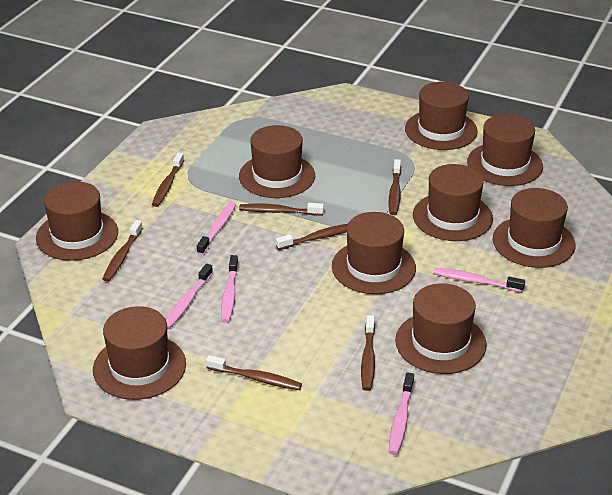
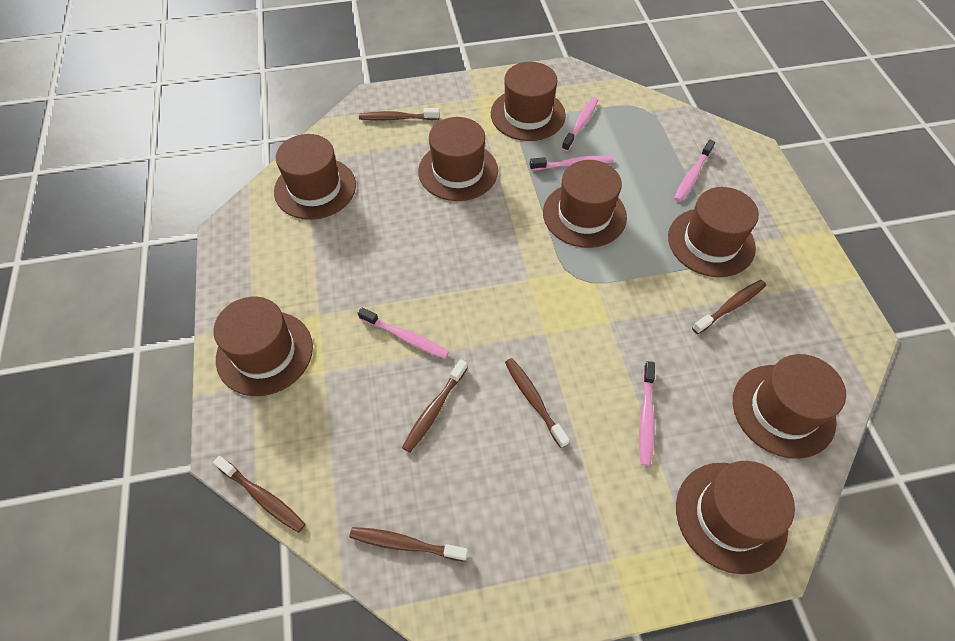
brown hat: [36,181,118,261] [93,306,186,400] [239,125,315,198] [332,212,416,294] [395,283,487,374] [405,82,478,150] [413,164,493,241] [467,114,543,186] [493,188,576,268] = 9 -> [214,297,313,396] [274,134,356,220] [418,117,498,201] [491,62,566,141] [543,160,627,248] [668,187,759,277] [676,461,795,574] [733,354,846,459] = 8
brown toothbrush: [102,220,143,282] [152,153,184,207] [206,355,302,390] [239,203,324,216] [276,224,348,250] [361,315,375,391] [389,159,401,215] = 7 -> [213,456,305,533] [349,527,468,561] [359,108,439,121] [402,359,467,453] [505,358,570,448] [692,280,766,334] = 6

